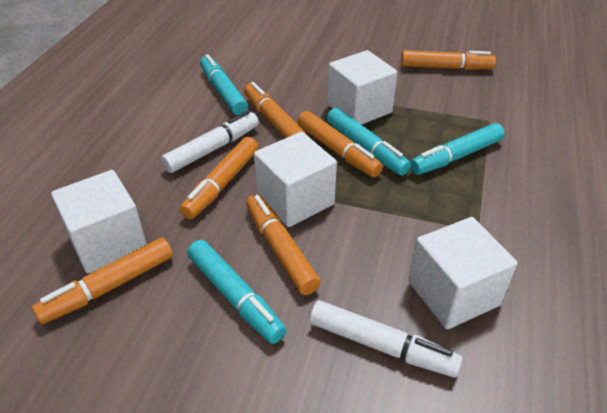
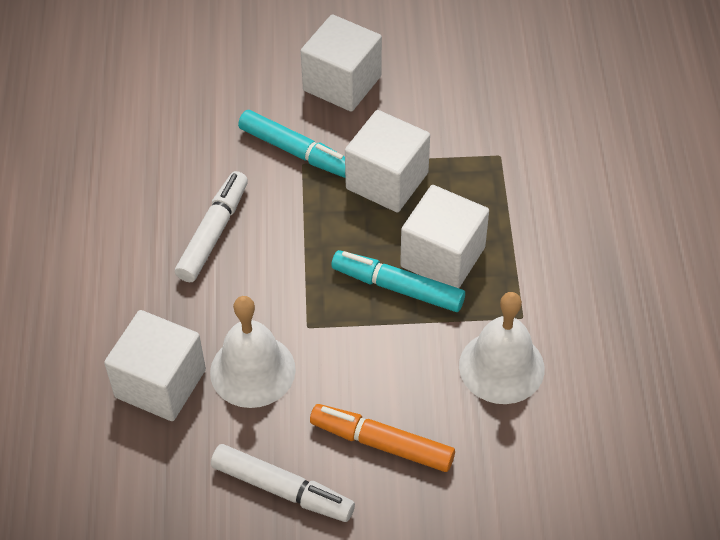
orange marker: [32,237,173,324] [180,137,258,219] [244,82,307,138] [246,194,320,295] [297,111,383,177] [401,50,496,70] = 6 -> [310,404,455,472] = 1
turquoise marker: [187,240,286,344] [200,54,248,115] [326,108,411,176] [410,123,505,175] = 4 -> [238,110,345,178] [331,250,465,312] = 2
white bell: none = 0 -> [210,296,296,408] [459,292,544,404] = 2

